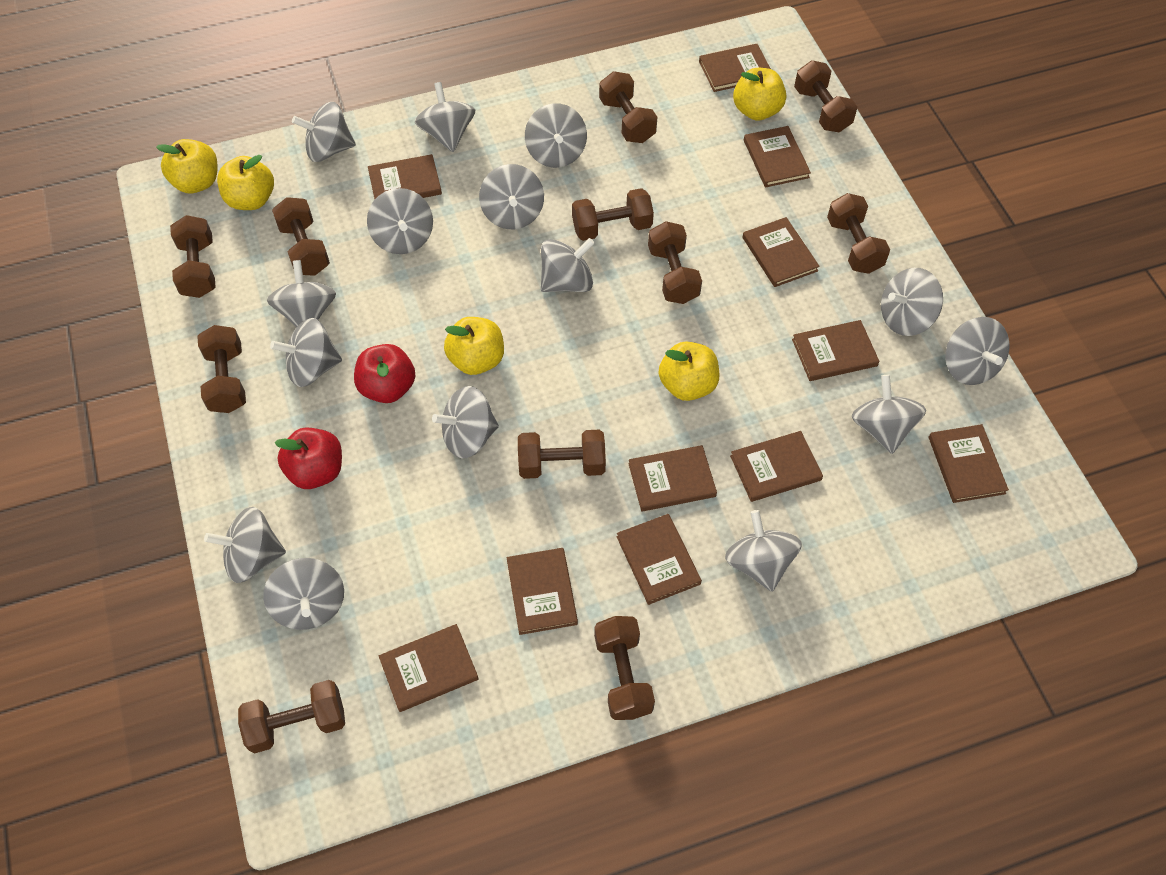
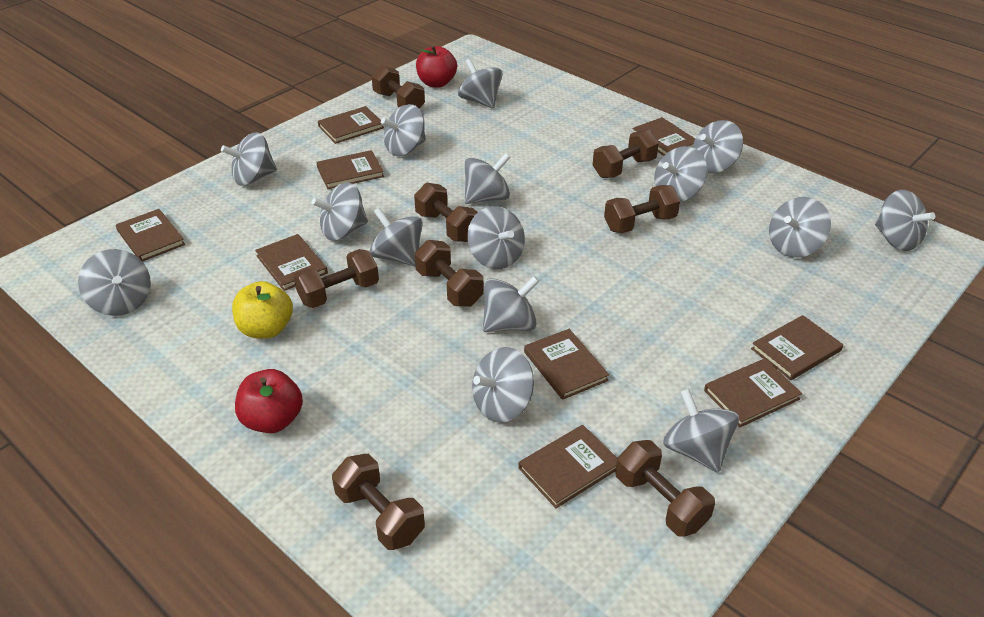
brown book: [368,154,442,199] [379,624,479,712] [507,548,578,635] [617,514,702,605] [629,445,717,511] [699,44,771,92] [730,431,823,502] [743,217,820,287] [744,126,811,188] [792,320,879,381] [929,424,1009,503] = 11 -> [116,209,185,262] [255,234,328,291] [316,150,384,189] [318,106,384,144] [519,425,617,508] [524,329,609,400] [632,117,695,156] [704,359,802,427] [751,315,843,380] = 9
brown dumbbell: [170,215,216,298] [197,325,246,413] [238,680,345,753] [272,197,330,276] [518,430,606,479] [572,188,654,241] [594,616,655,720] [599,71,657,143] [648,221,702,304] [794,61,857,132] [827,193,890,274] = 11 -> [294,249,379,308] [332,454,425,550] [371,65,425,108] [414,183,478,242] [415,240,484,307] [593,130,659,178] [604,185,680,233] [615,440,715,537] = 8
yellow apple: [156,139,217,193] [217,155,274,210] [444,317,504,375] [659,342,719,401] [733,68,786,121] = 5 -> [232,281,293,339] = 1

